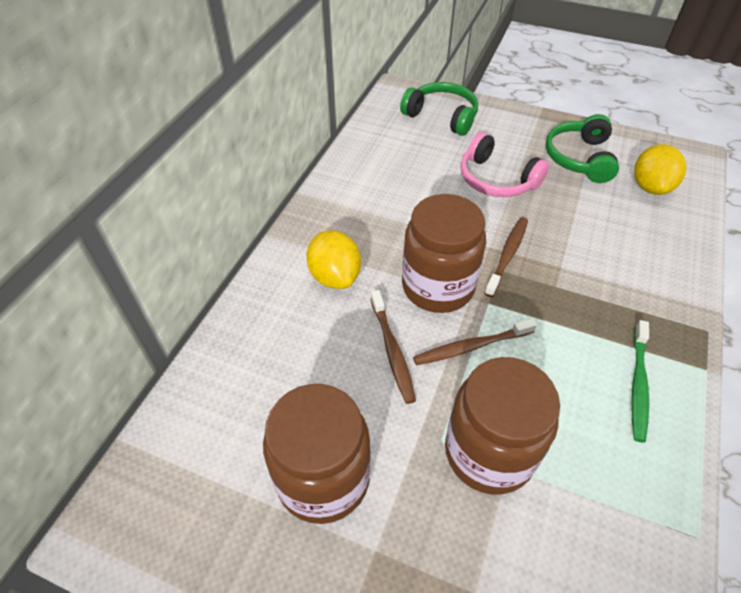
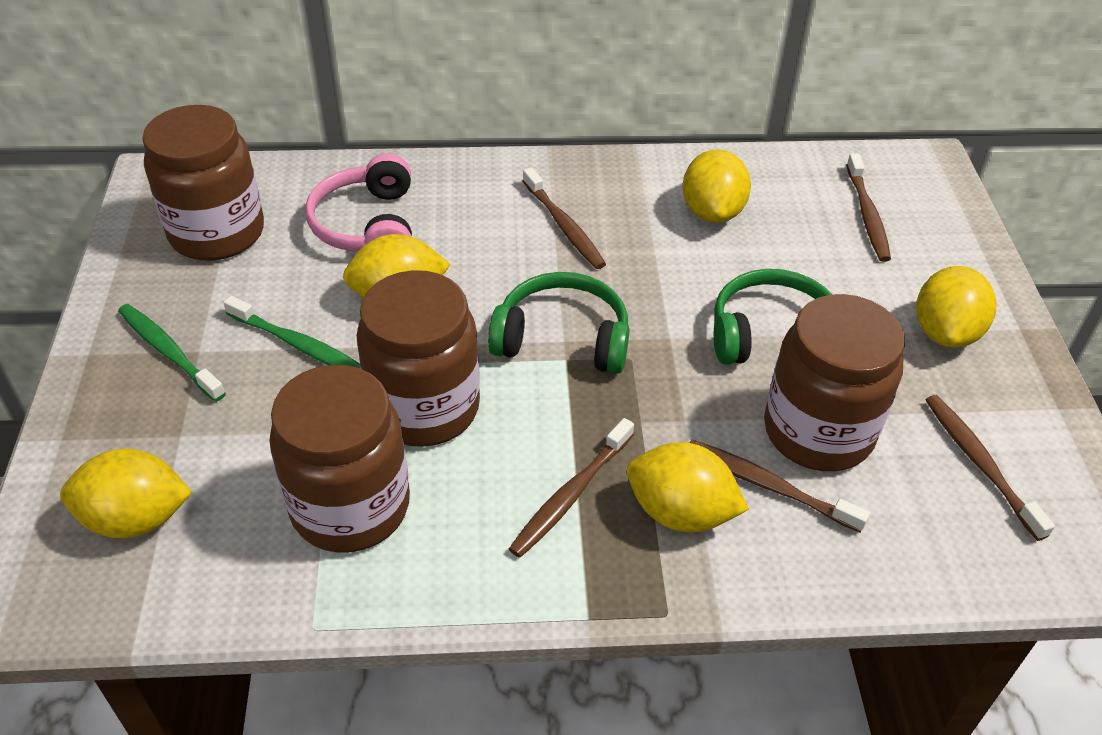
brown jar: [263,384,371,524] [402,194,486,313] [445,357,560,495] = 3 -> [142,105,264,261] [270,365,410,553] [357,270,480,447] [764,294,905,472] = 4
brown toothbrush: [371,290,416,404] [413,318,537,365] [484,217,528,297] = 3 -> [509,418,634,558] [523,167,606,269] [689,440,870,533] [846,154,891,262] [926,395,1055,541] = 5
green toothbrush: [631,320,649,443] = 1 -> [118,304,226,402] [223,296,360,368] = 2
yellow lemon: [307,230,361,289] [634,144,686,195] = 2 -> [60,448,192,538] [343,234,450,298] [627,442,749,532] [682,149,751,223] [916,266,996,348] = 5

